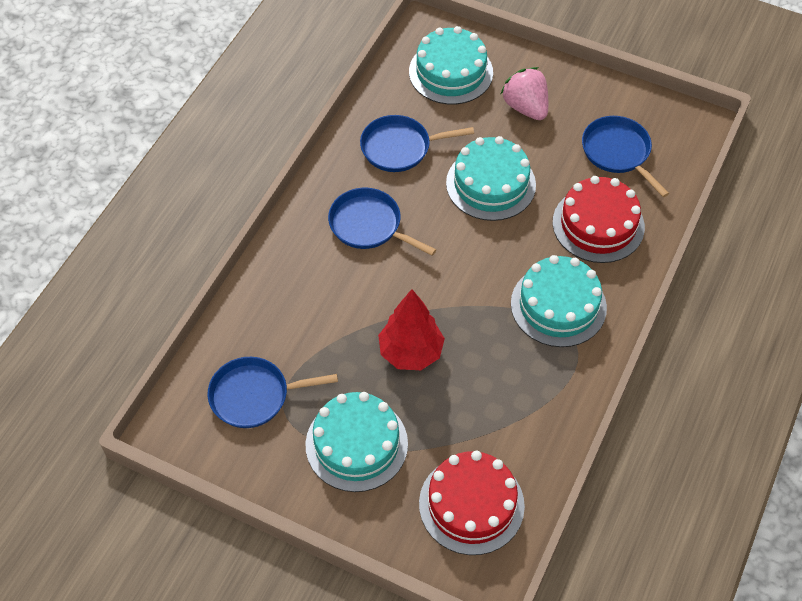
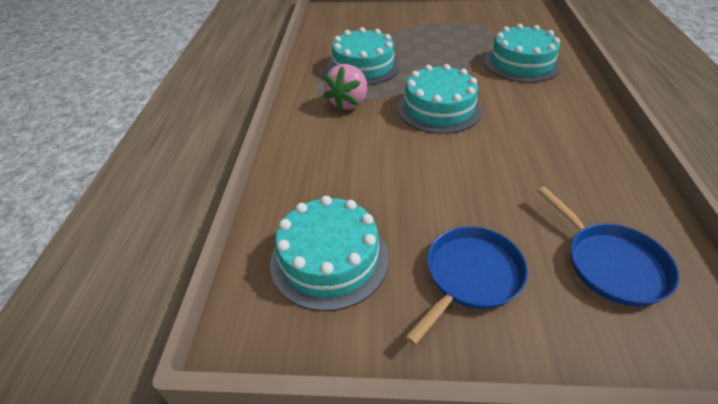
blue pan: [208,357,338,428] [328,188,436,256] [360,115,474,172] [582,116,669,197] = 4 -> [405,226,528,345] [537,186,679,307] = 2
red cake: [419,451,525,555] [553,176,645,263] = 2 -> none = 0
red tree: [378,289,445,370] = 1 -> none = 0

